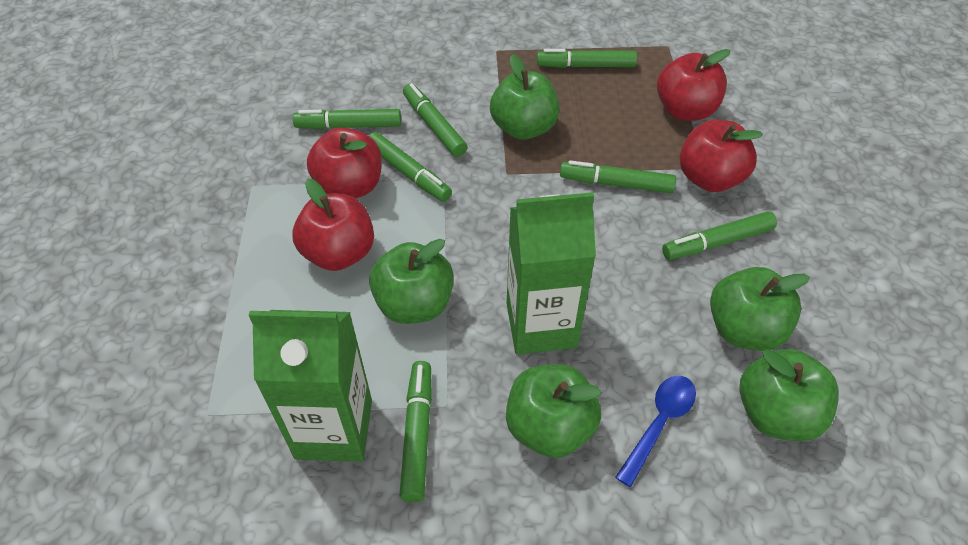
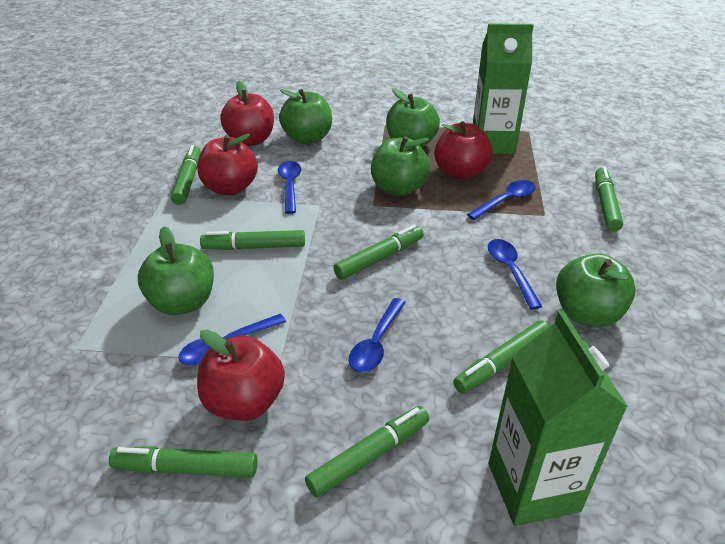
blue spoon: [615,376,696,487] = 1 -> [178,314,286,365] [278,161,301,214] [349,298,406,373] [467,180,536,220] [488,239,543,310] = 5

